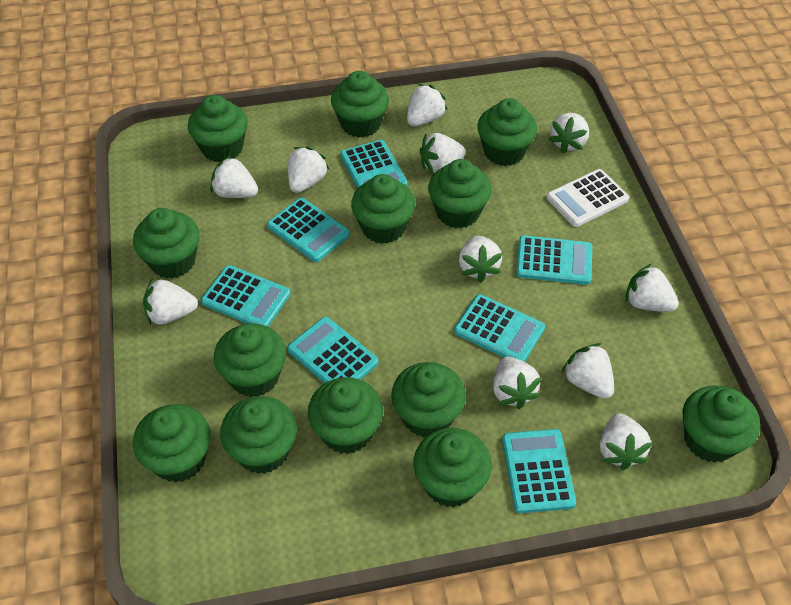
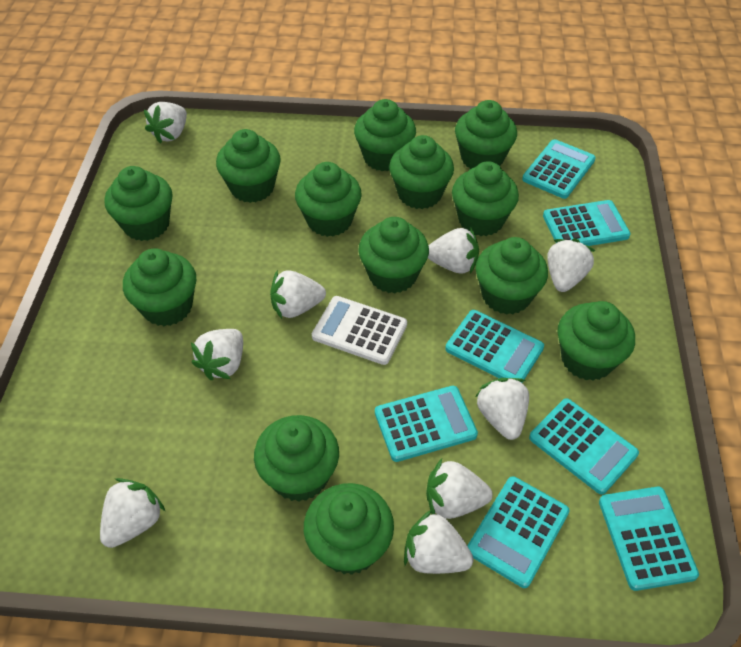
white strawberry: [143,279,198,325] [210,156,258,198] [288,147,329,193] [407,84,448,127] [420,133,466,173] [459,236,502,282] [493,357,541,409] [548,113,589,153] [561,343,614,399] [600,413,652,470] [625,264,679,312] = 11 -> [100,478,165,548] [144,102,187,144] [191,329,243,380] [270,270,326,319] [404,510,473,574] [426,459,493,519] [428,227,479,274] [475,378,529,440] [547,239,595,292] = 9

